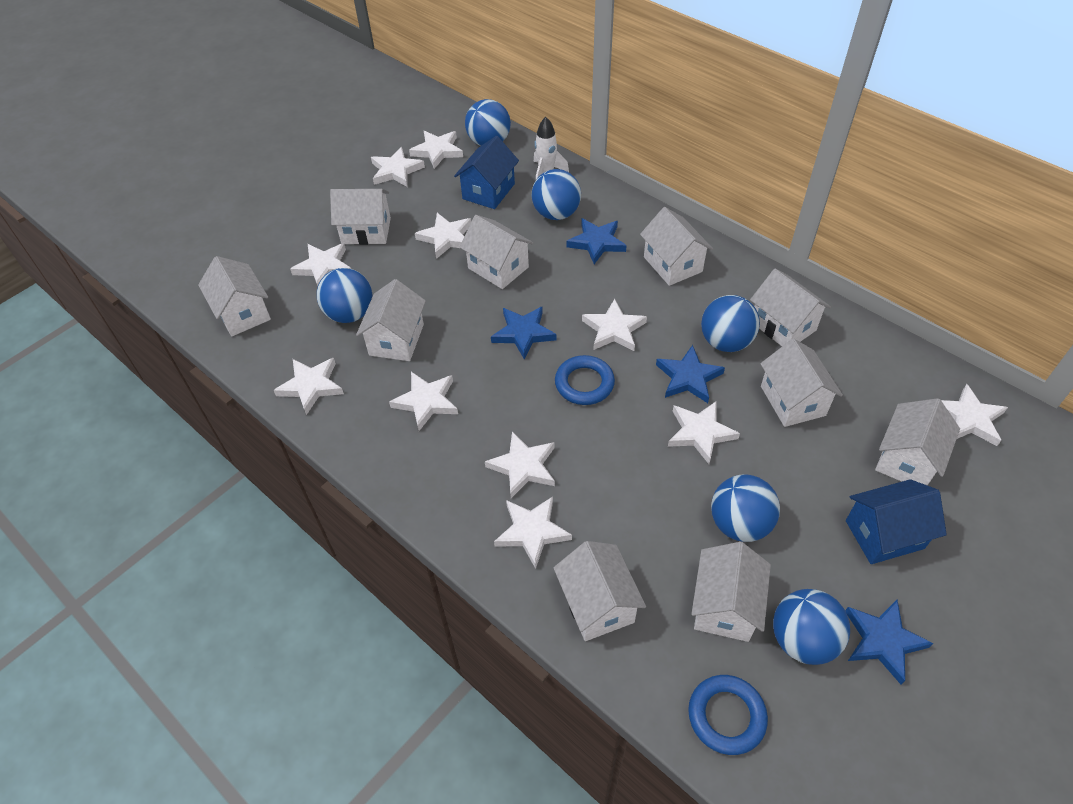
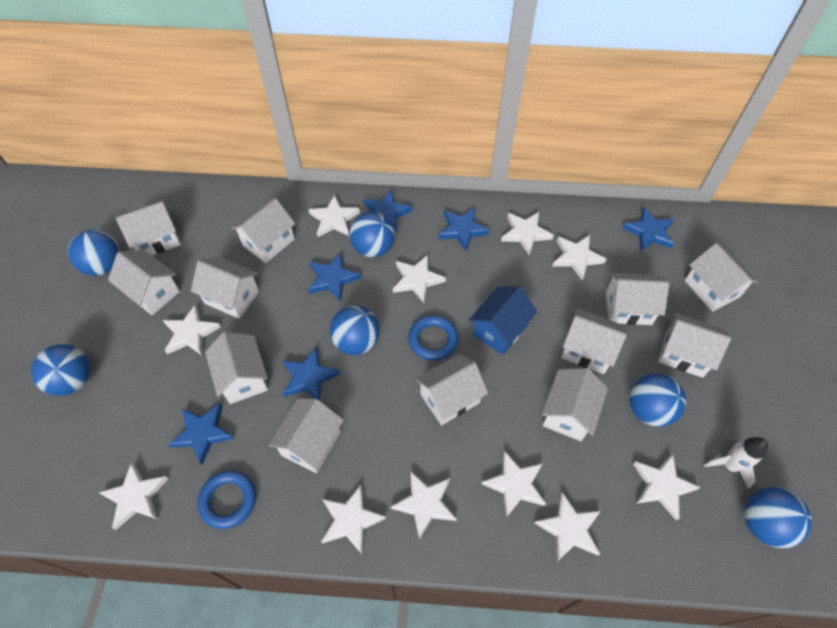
blue house: [454,136,519,209] [846,479,947,564] = 2 -> [469,286,537,355] = 1
blue star: [491,307,556,360] [566,218,627,264] [656,345,725,403] [845,600,933,685] = 4 -> [168,403,234,465] [282,347,340,401] [308,253,361,301] [363,189,413,232] [438,208,490,252] [622,208,674,251] = 6
white house: [198,256,271,336] [330,189,391,245] [356,279,426,361] [460,215,533,289] [553,541,646,641] [640,207,713,286] [691,542,771,642] [750,269,831,346] [760,339,843,427] [875,398,960,486] = 10 -> [108,250,180,315] [116,200,181,256] [191,256,259,319] [205,332,268,404] [231,198,295,263] [269,398,344,473] [415,354,488,425] [542,368,608,441] [561,309,627,374] [606,273,669,325] [658,312,731,378] [685,243,758,312] = 12

